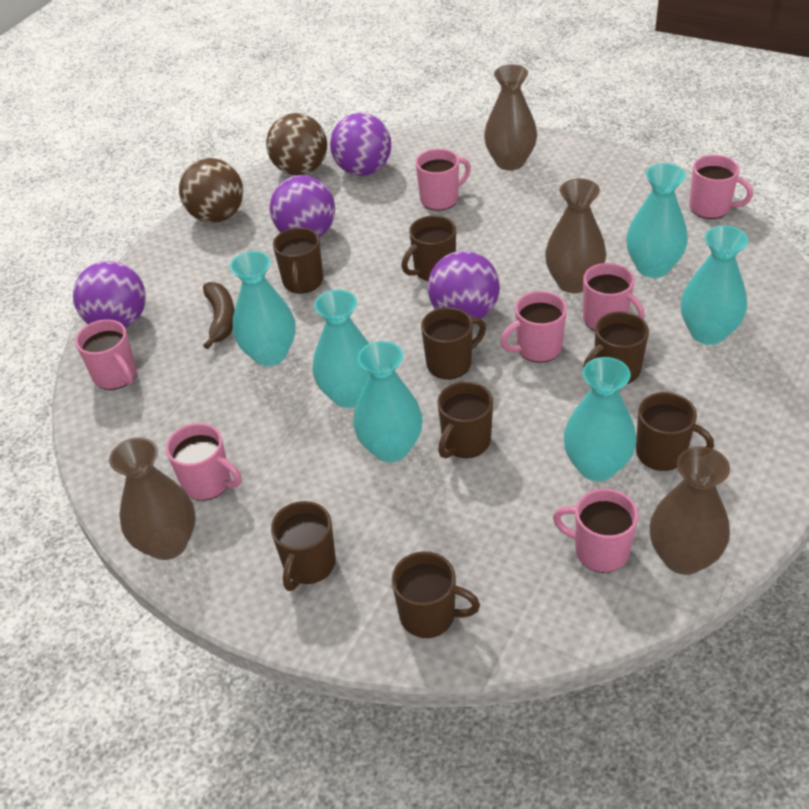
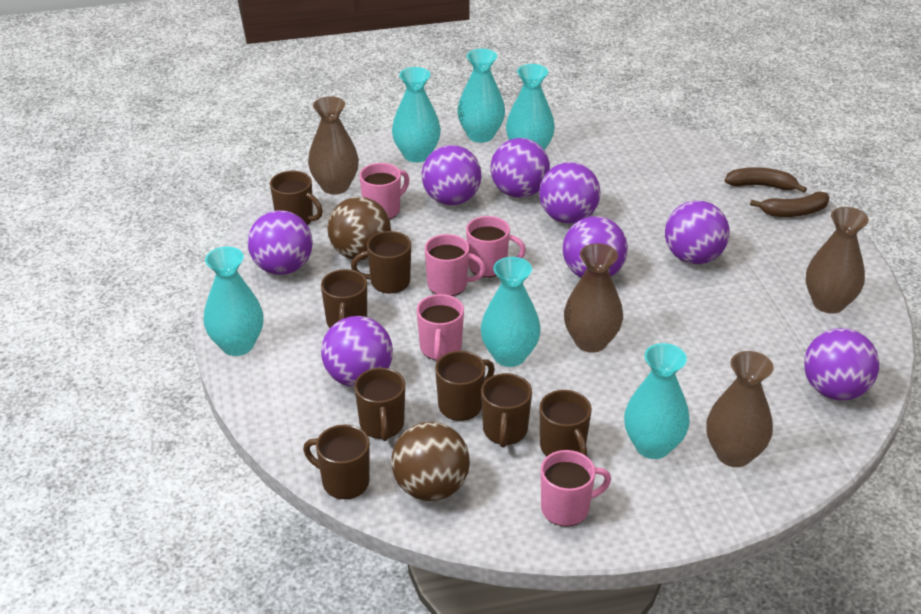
brown banana: [203,282,235,349] = 1 -> [725,167,807,193] [750,192,830,217] = 2
pink mug: [75,319,137,390] [166,423,241,501] [416,149,471,211] [500,291,567,363] [553,489,638,573] [583,263,645,331] [689,155,753,219] = 7 -> [359,163,409,219] [417,294,464,361] [425,234,486,296] [466,216,526,277] [541,450,611,527] = 5
purple ball: [73,261,146,328] [270,175,335,237] [330,113,391,176] [428,251,500,319] = 4 -> [248,210,313,275] [321,316,393,387] [421,145,481,205] [490,138,550,198] [539,162,600,224] [563,216,628,277] [665,200,730,264] [804,328,879,400] = 8

